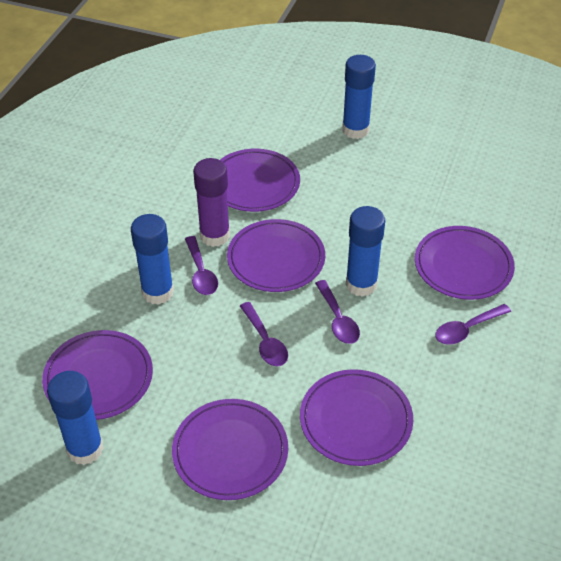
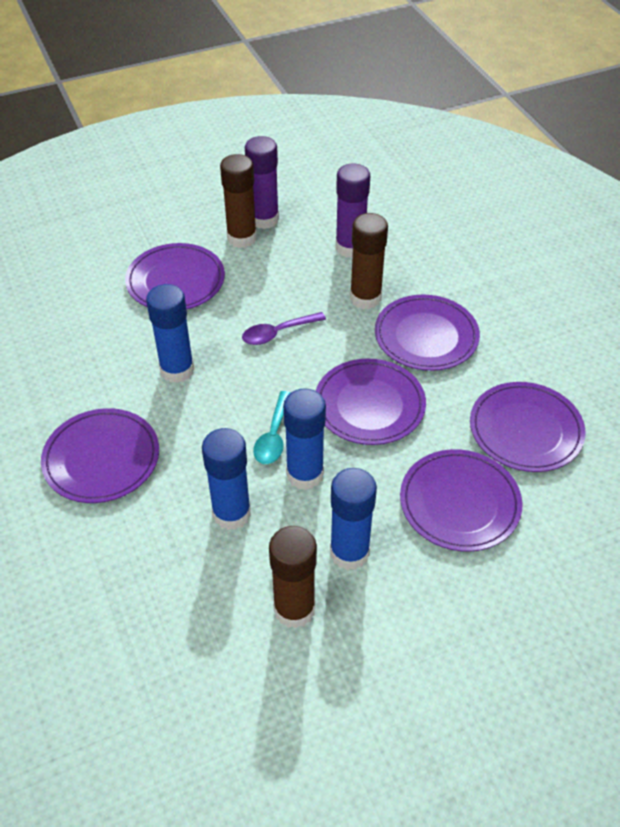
brown glue stick: none = 0 -> [220,154,257,248] [269,526,317,628] [350,213,388,309] = 3
purple glue stick: [193,158,230,247] = 1 -> [245,136,279,229] [335,164,370,257] = 2
purple spoon: [185,236,218,295] [240,302,288,366] [315,280,360,344] [435,304,511,345] = 4 -> [242,312,326,345] = 1
turquoise spoon: none = 0 -> [253,391,291,464] = 1

